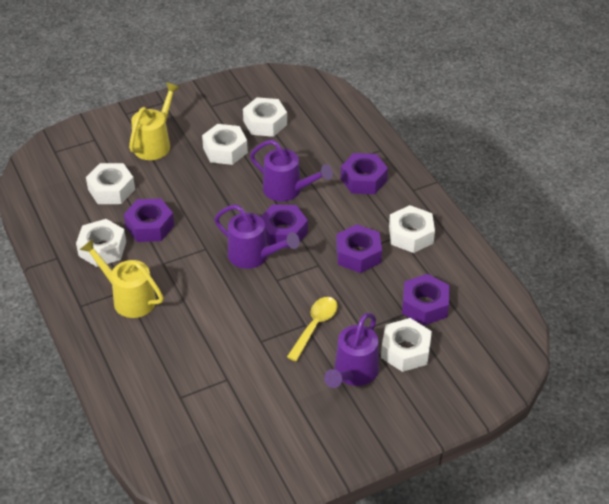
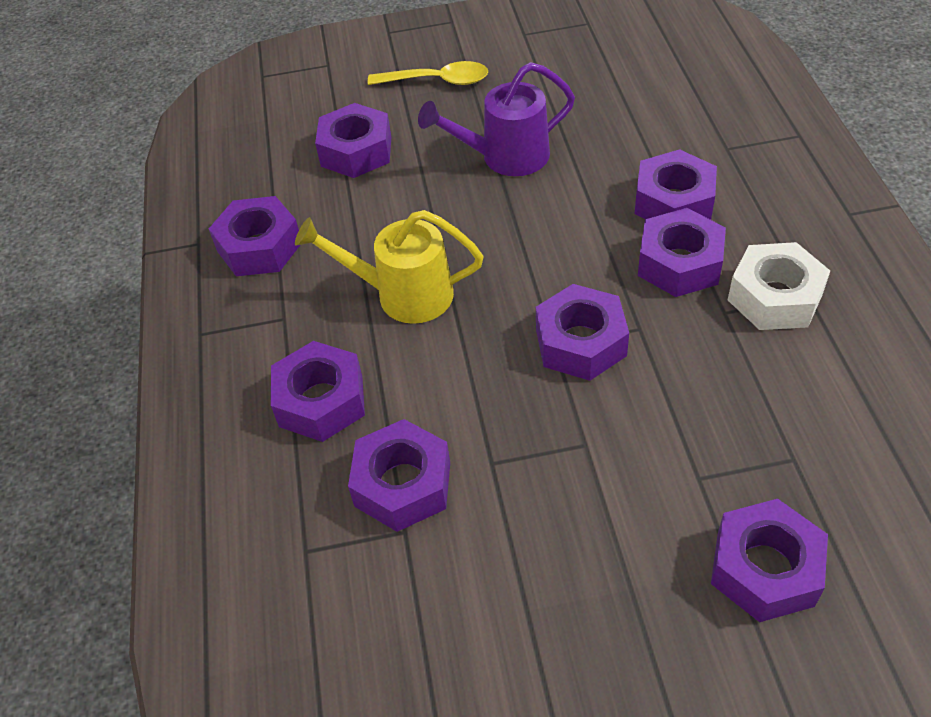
purple nut: [124,198,174,242] [261,204,308,248] [336,224,382,273] [341,153,388,194] [402,274,450,325] = 5 -> [209,196,300,276] [271,341,365,442] [315,103,391,178] [348,419,450,532] [536,284,629,381] [635,149,717,220] [638,208,726,297] [711,499,828,622] = 8
purple watering can: [214,205,300,269] [250,140,333,202] [324,313,379,388] = 3 -> [418,62,575,176] = 1
white nut: [76,219,126,267] [86,163,135,204] [202,124,248,165] [243,97,287,137] [381,318,432,372] [389,205,435,253] = 6 -> [728,242,830,330] = 1
yellow watering can: [80,239,164,318] [129,82,180,160] = 2 -> [295,210,483,324] = 1

